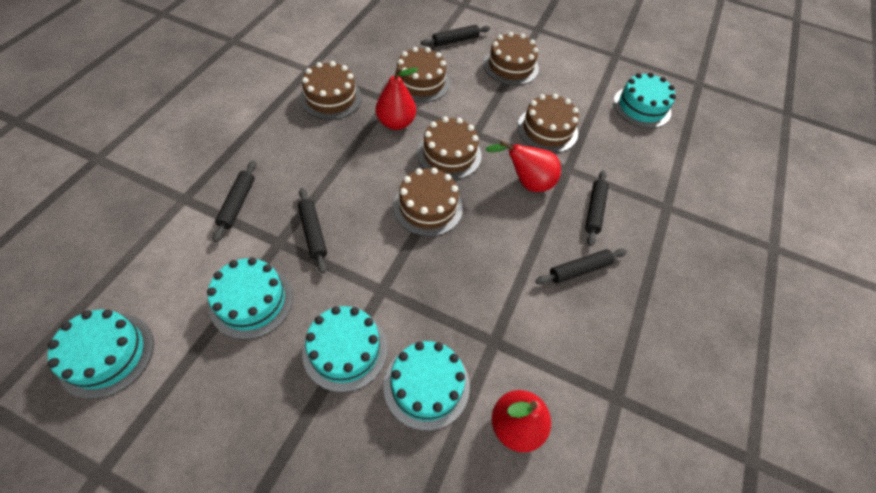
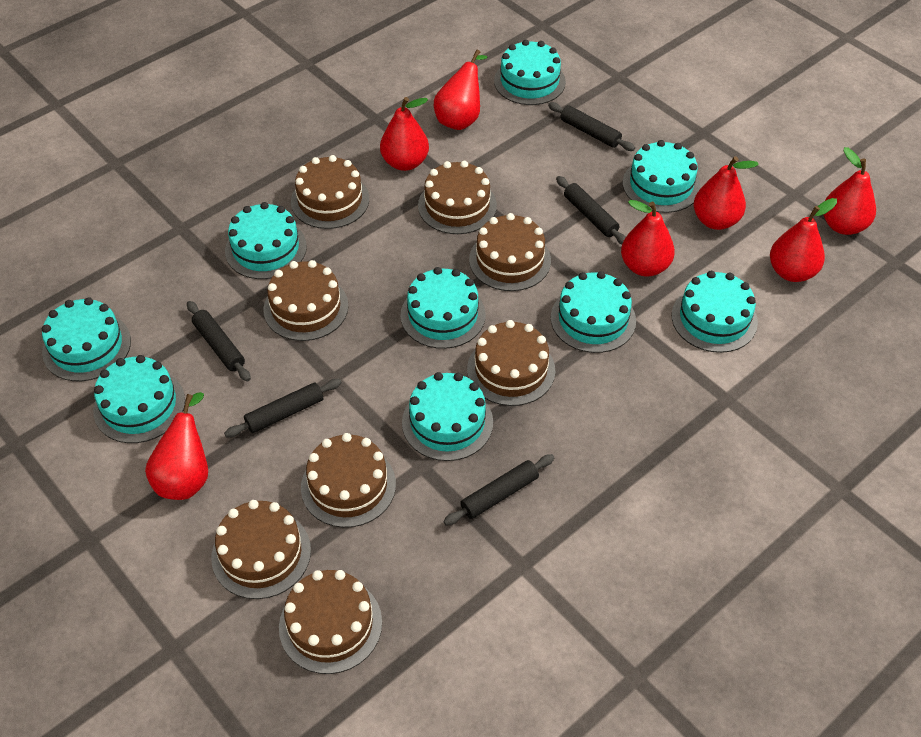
brown cake: [300,61,362,120] [393,47,450,102] [393,168,463,237] [417,116,482,180] [483,32,539,85] [517,94,579,153] = 6 -> [211,500,311,599] [263,260,349,341] [279,570,382,674] [291,155,369,229] [301,433,396,528] [418,161,497,234] [467,320,555,406] [469,213,551,291] = 8
red pear: [376,66,418,130] [486,141,561,192] [492,390,551,453] = 3 -> [145,392,208,500] [380,97,429,171] [434,49,487,130] [621,200,675,277] [694,156,759,230] [770,198,837,282] [823,147,876,235] = 7
turquoise cake: [48,310,154,399] [207,257,293,340] [302,306,388,392] [383,341,470,431] [613,72,676,128] = 5 -> [42,297,131,381] [93,355,185,443] [225,202,307,279] [401,267,486,349] [402,372,493,461] [494,39,566,105] [551,271,636,353] [623,140,701,213] [672,271,758,353] = 9

